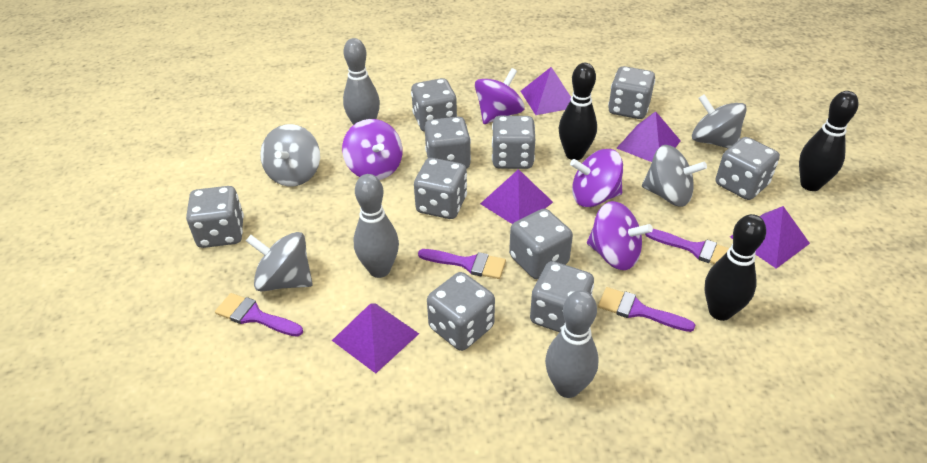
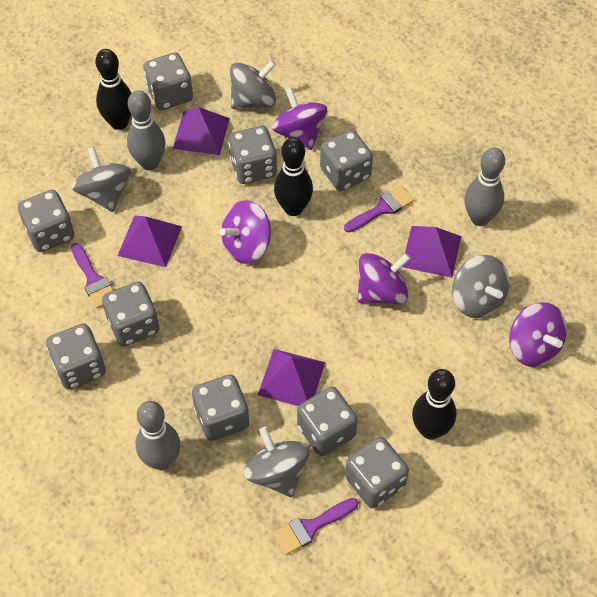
grey dice: [186,186,244,248] [411,78,457,132] [414,158,467,219] [425,117,471,169] [427,272,495,351] [492,116,535,169] [509,209,573,279] [530,261,594,333] [608,66,655,119] [716,137,780,200] = 10 -> [18,190,74,252] [46,324,106,389] [102,282,159,346] [143,52,193,110] [192,375,249,441] [228,126,277,184] [297,387,358,456] [320,130,373,191] [345,437,409,508] = 9
purple brush: [215,293,303,337] [418,249,506,279] [598,287,695,332] [645,229,729,264] = 4 -> [71,243,113,309] [273,498,358,555] [344,185,414,232] = 3
purple pyramid: [332,303,419,373] [480,169,553,224] [521,67,571,115] [617,111,681,162] [730,206,810,269] = 5 -> [117,215,182,267] [173,107,230,155] [258,349,325,406] [402,226,461,278] = 4

